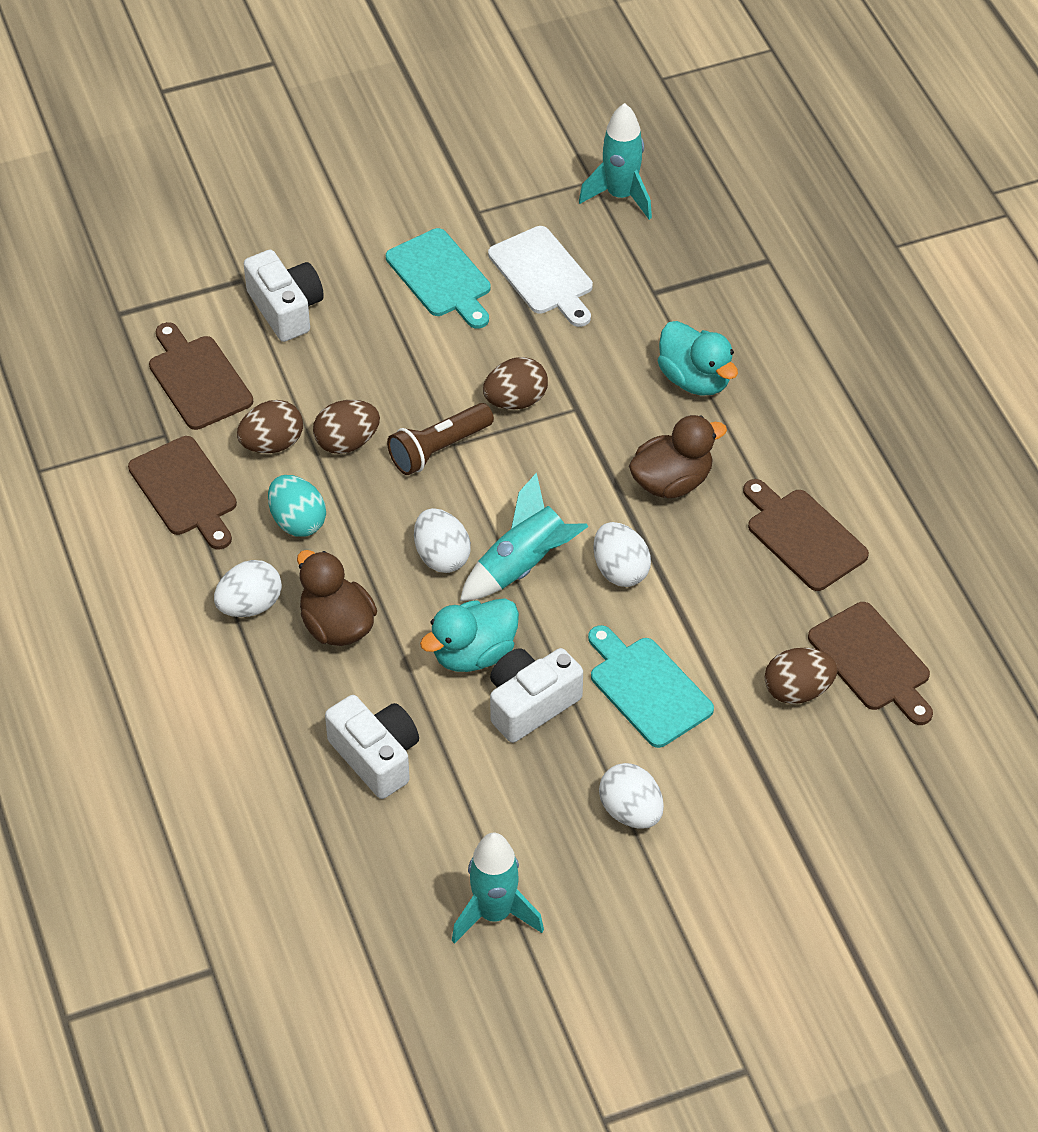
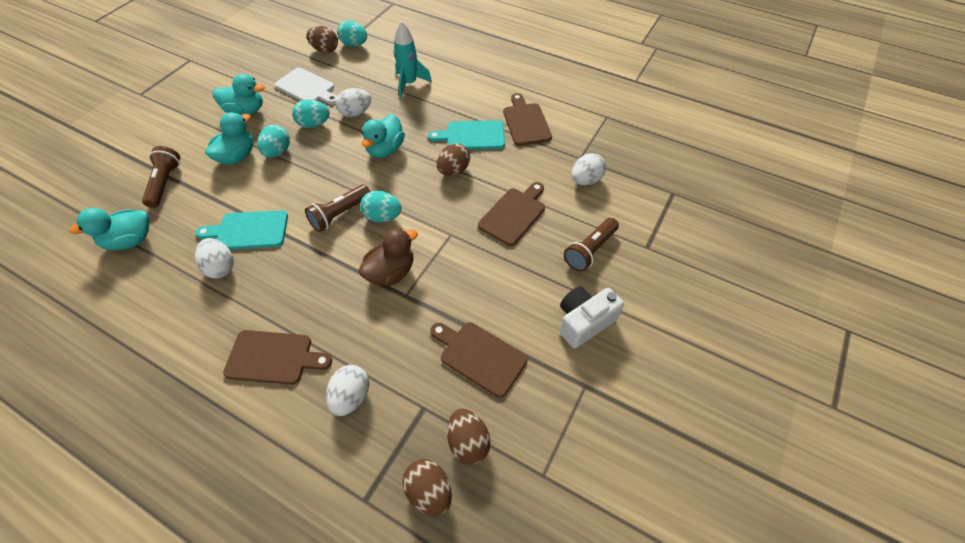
brown duck: [297,550,377,646] [629,415,727,498] = 2 -> [359,228,418,286] = 1
brown flashlight: [387,403,494,475] = 1 -> [142,146,180,208] [305,184,370,232] [564,218,619,272] = 3
turquoise duck: [420,598,519,672] [658,321,738,396] = 2 -> [69,208,149,250] [205,112,254,165] [213,74,265,115] [362,114,405,158] = 4
turquoise egg: [268,475,326,537] = 1 -> [257,125,290,158] [292,99,330,128] [337,20,367,47] [360,191,402,222] = 4
turquoise rocket: [452,833,544,944] [460,472,589,601] [579,103,652,220] = 3 -> [393,21,432,98] = 1
white camera: [243,250,324,342] [325,695,419,799] [490,648,583,743] = 3 -> [560,286,624,348] = 1

